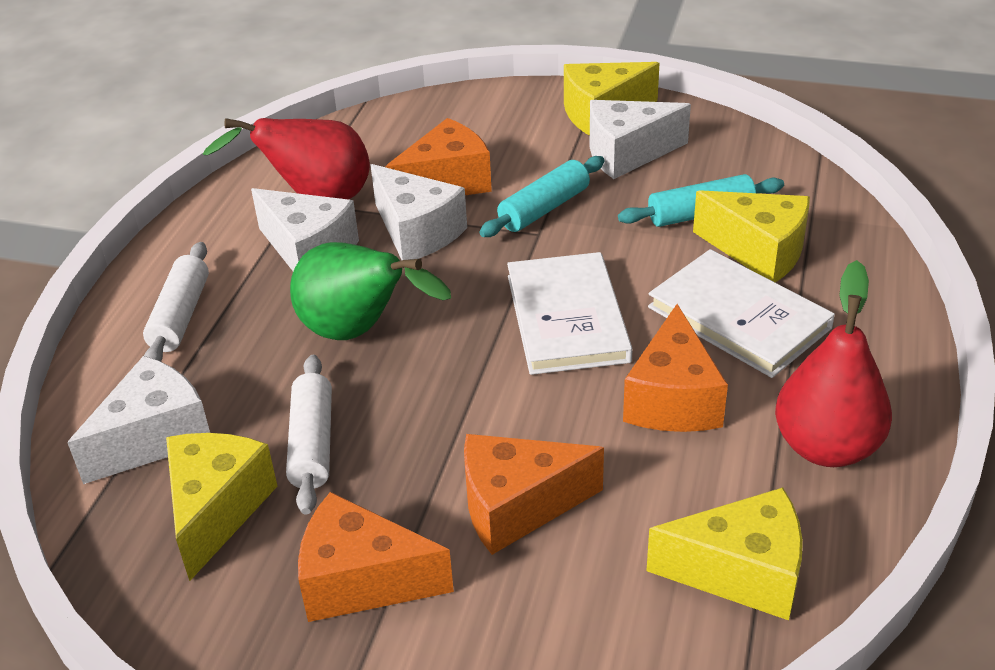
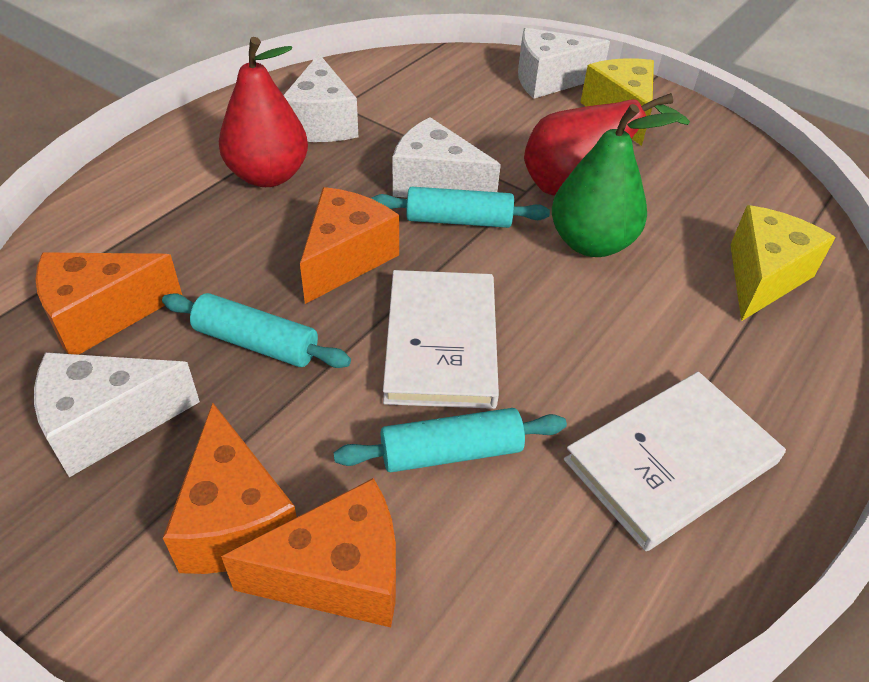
turquoise rolling pin: [479,156,604,237] [618,174,784,227] = 2 -> [162,293,351,368] [334,408,567,472] [371,187,550,228] = 3
white rolling pin: [143,242,209,361] [286,355,332,515] = 2 -> none = 0
yellow cheese: [166,433,277,581] [564,62,660,136] [647,487,803,620] [693,190,810,282] = 4 -> [580,58,654,146] [730,205,836,321] = 2

